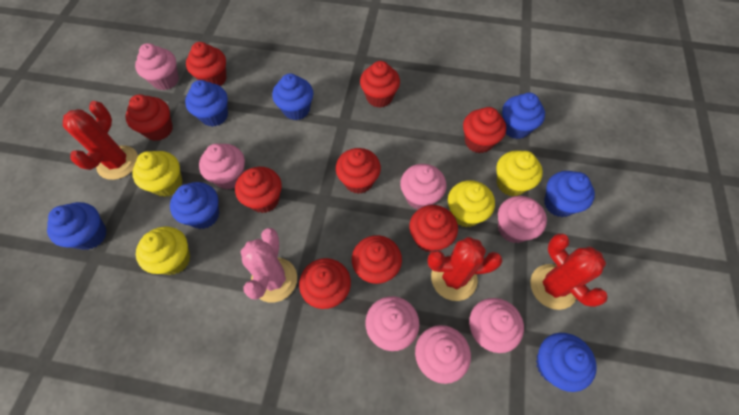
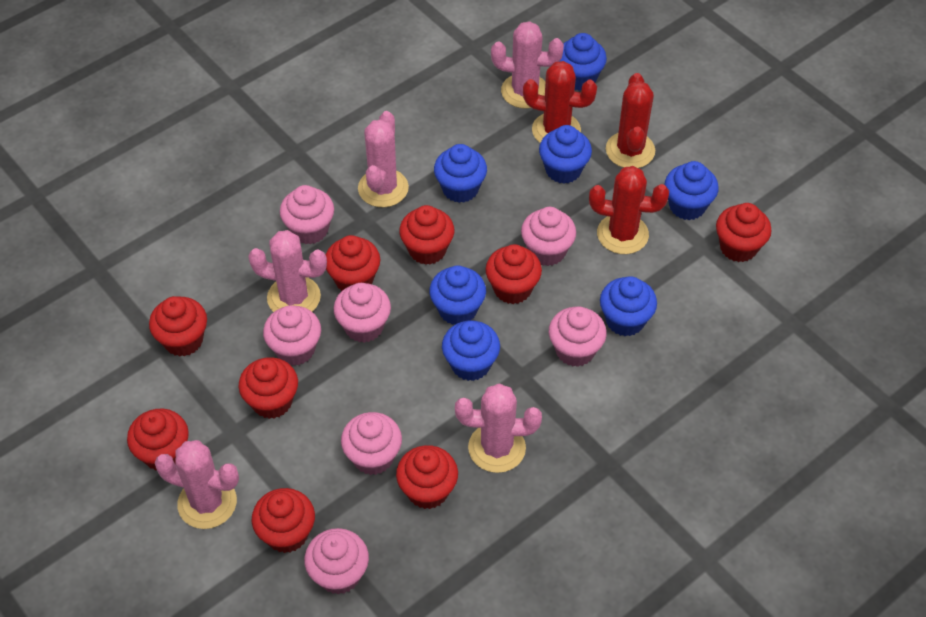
pink cactus: [241,228,297,303] = 1 -> [155,440,239,529] [248,230,327,312] [358,111,409,207] [455,383,542,473] [491,21,564,108] = 5
yellow cupcake: [132,151,183,197] [136,226,190,275] [448,180,495,227] [496,151,543,196] = 4 -> none = 0

